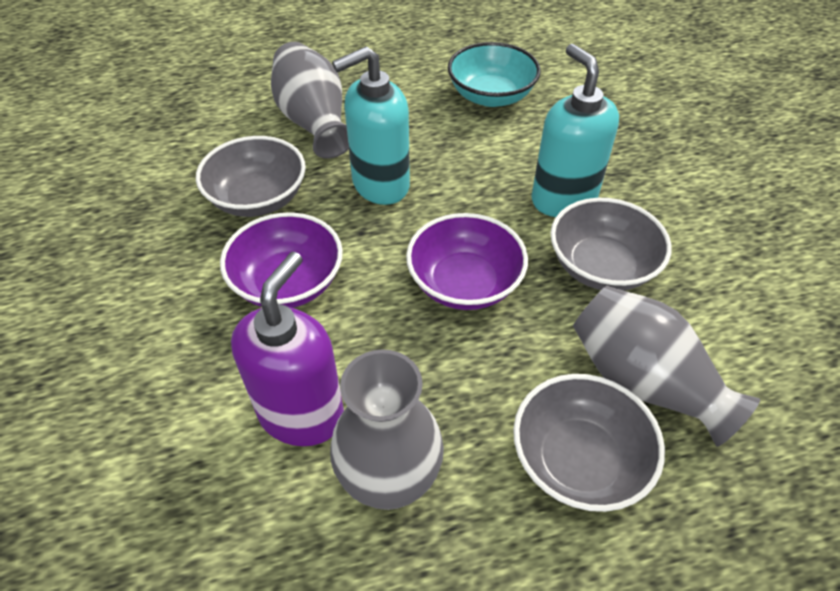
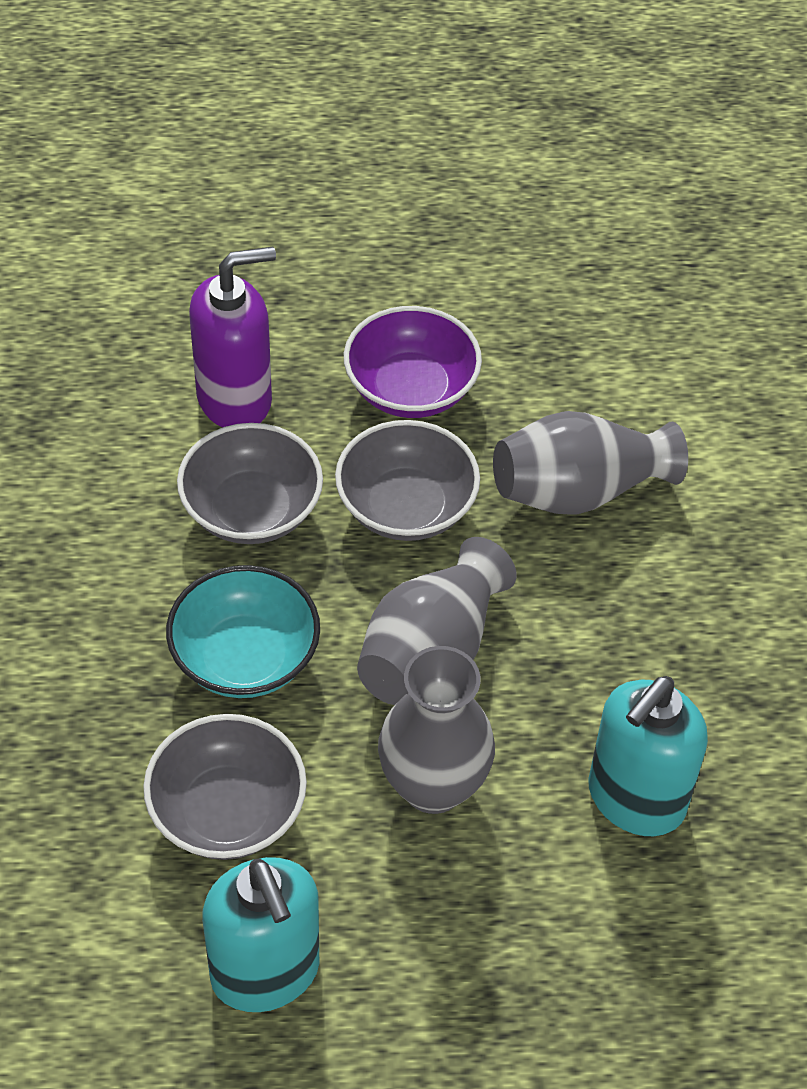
purple bowl: [220,213,343,308] [406,213,528,310] = 2 -> [344,306,482,418] = 1

